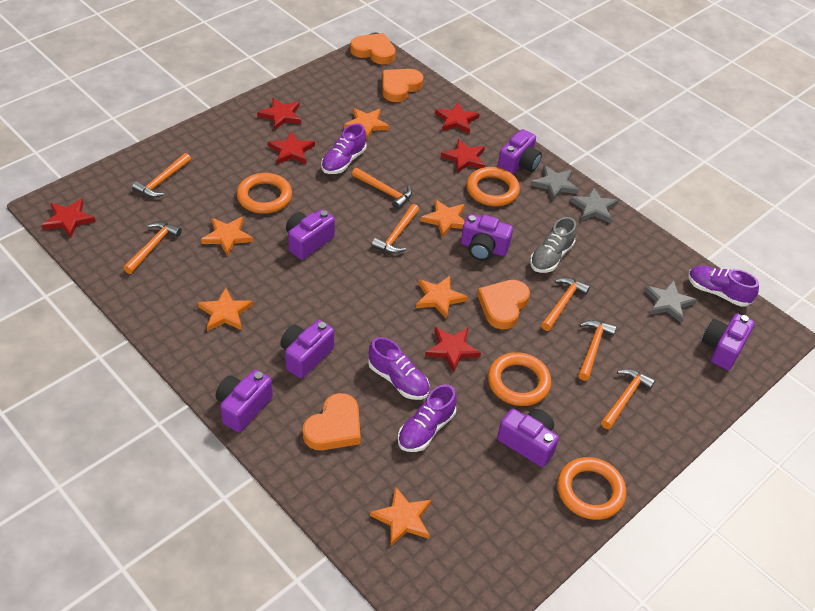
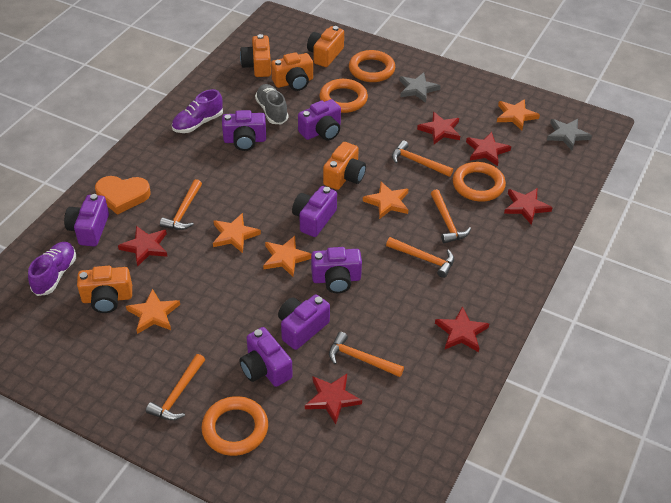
grey star: [531,165,579,201] [570,187,618,224] [644,280,697,323] = 3 -> [399,72,441,103] [547,119,592,150] = 2
orange camera: none = 0 -> [77,266,132,313] [240,34,271,77] [271,52,313,91] [307,26,344,67] [323,142,366,190] = 5
orange hammer: [123,222,182,274] [132,153,191,197] [352,168,412,209] [372,204,419,253] [541,277,590,331] [578,320,617,381] [601,369,655,429] = 7 -> [146,354,205,420] [160,179,202,230] [329,332,404,377] [386,237,454,278] [392,140,453,177] [431,189,471,243] = 6
orange heart: [303,393,361,450] [350,33,396,65] [382,69,423,102] [477,280,530,329] = 4 -> [95,176,150,215] = 1
orange star: [198,288,253,331] [201,217,253,256] [344,108,389,140] [370,486,431,546] [416,276,468,319] [421,199,465,238] = 6 -> [126,289,180,334] [213,213,261,253] [263,236,311,277] [363,182,408,219] [497,99,540,130] = 5
purple shoe: [321,124,366,174] [368,337,429,400] [398,384,457,452] [688,265,759,307] = 4 -> [28,242,76,296] [172,89,223,133] = 2

